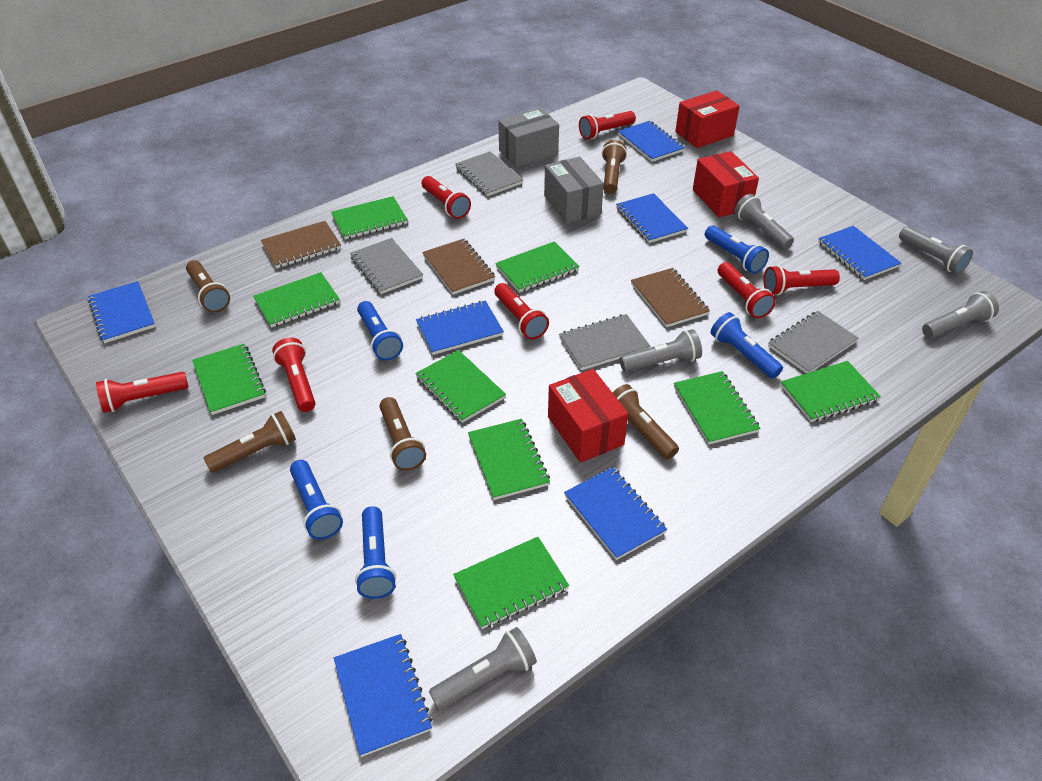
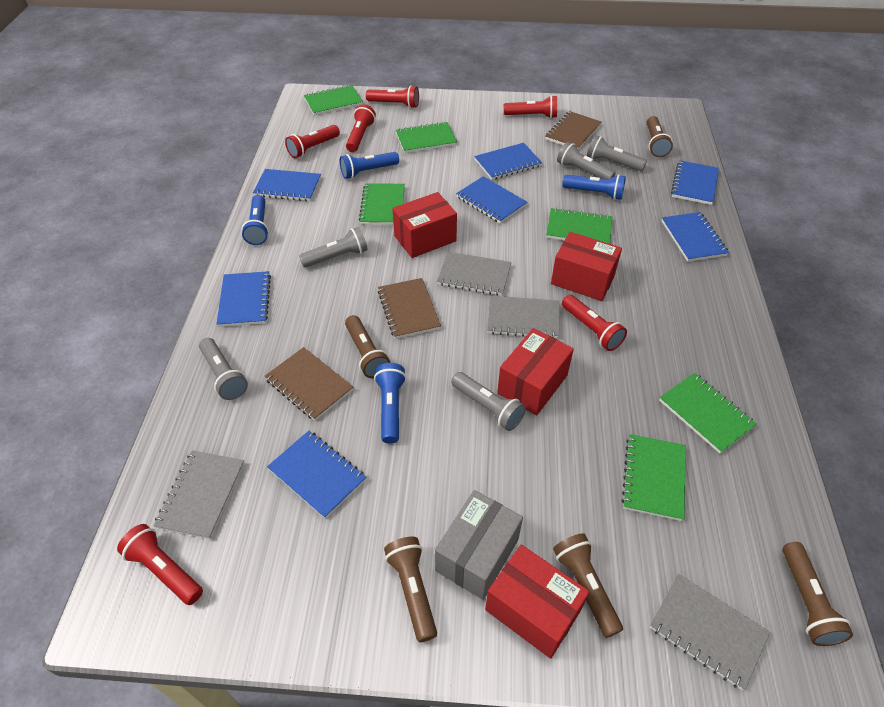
blue flashlight: [290,460,343,540] [355,506,396,599] [357,301,403,361] [705,226,769,273] [711,312,783,378] = 5 -> [241,195,269,245] [340,152,399,179] [374,363,406,444] [562,175,626,200] = 4
green notebook: [192,344,266,415] [253,272,340,328] [331,196,408,239] [415,350,506,423] [453,537,569,629] [468,419,550,500] [495,241,580,293] [674,371,760,445] [781,361,881,422] = 9 -> [304,85,363,115] [359,183,405,225] [396,121,457,153] [546,208,612,244] [621,434,686,521] [659,373,757,453] = 6
grey box: [498,108,559,168] [544,156,604,224] = 2 -> [435,490,523,600] = 1
red box: [548,369,628,463] [675,90,740,148] [693,151,759,217] = 3 -> [392,192,457,258] [485,545,590,659] [497,328,574,415] [551,232,622,301] = 4
red flashlight: [96,372,188,413] [272,338,316,412] [421,176,471,219] [494,283,549,339] [579,111,636,140] [718,262,776,318] [763,265,840,295] = 7 -> [117,524,203,605] [285,125,340,158] [346,104,376,152] [366,85,419,108] [504,95,557,118] [562,295,627,351] = 6

